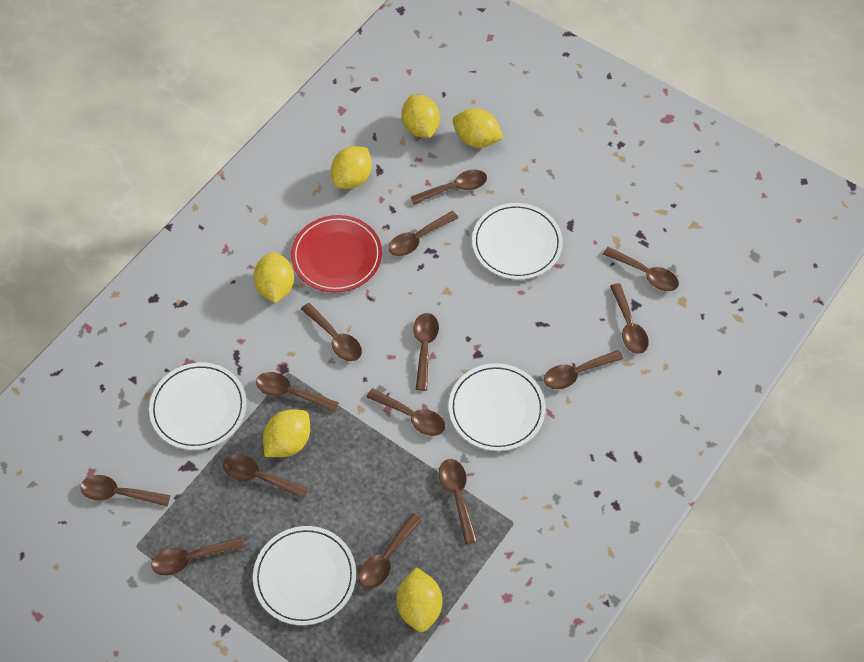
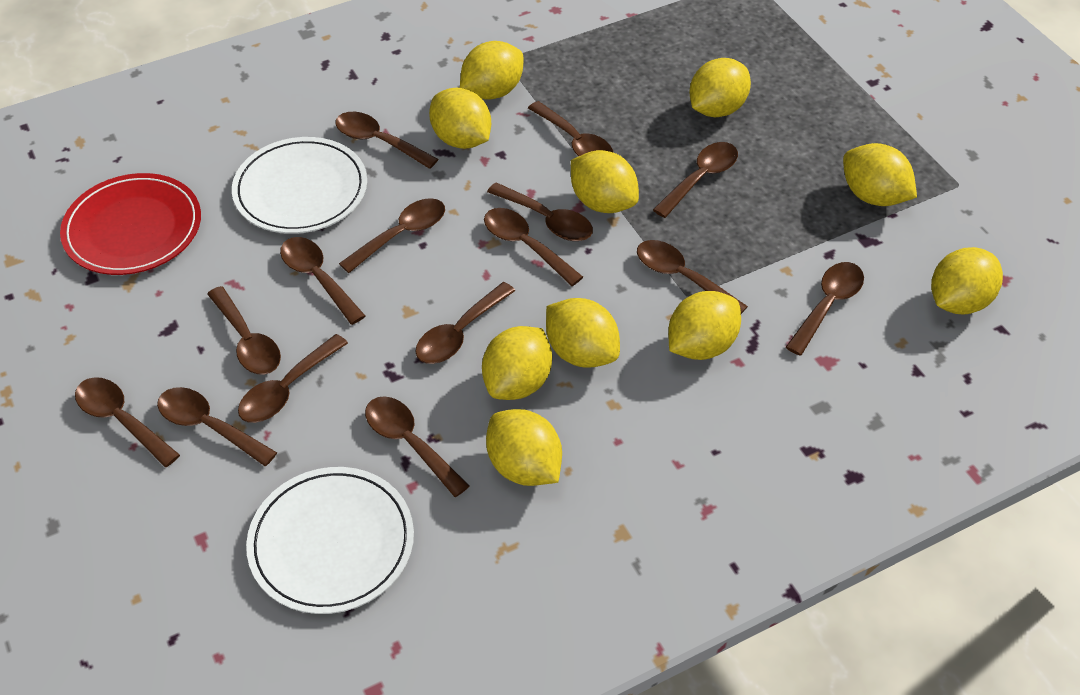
brown spoon: [80,475,170,506] [151,537,244,576] [223,455,308,499] [256,372,339,413] [301,303,362,361] [359,513,422,589] [367,388,445,436] [389,211,458,256] [411,170,487,205] [413,313,439,391] [439,459,477,544] [544,350,623,389] [603,247,679,291] [610,283,649,354] = 14 -> [75,377,180,467] [157,387,277,466] [207,286,281,375] [238,334,348,423] [280,237,365,325] [335,112,438,169] [339,198,445,273] [365,396,469,497] [415,282,515,364] [484,208,583,286] [487,183,593,241] [528,101,613,156] [637,240,748,314] [653,142,738,218] [786,262,864,356] = 15
white plate: [149,362,246,450] [253,526,356,625] [449,363,546,451] [472,203,563,280] = 4 -> [232,137,367,234] [246,467,414,614] = 2
yellow lemon: [253,252,294,303] [263,409,310,457] [331,146,372,189] [396,567,442,632] [402,95,440,138] [453,108,503,148] = 6 -> [429,88,491,149] [460,41,523,100] [482,326,552,400] [486,409,562,486] [546,298,620,368] [571,150,639,213] [668,291,741,360] [689,58,751,117] [843,143,917,206] [931,247,1003,314] = 10

